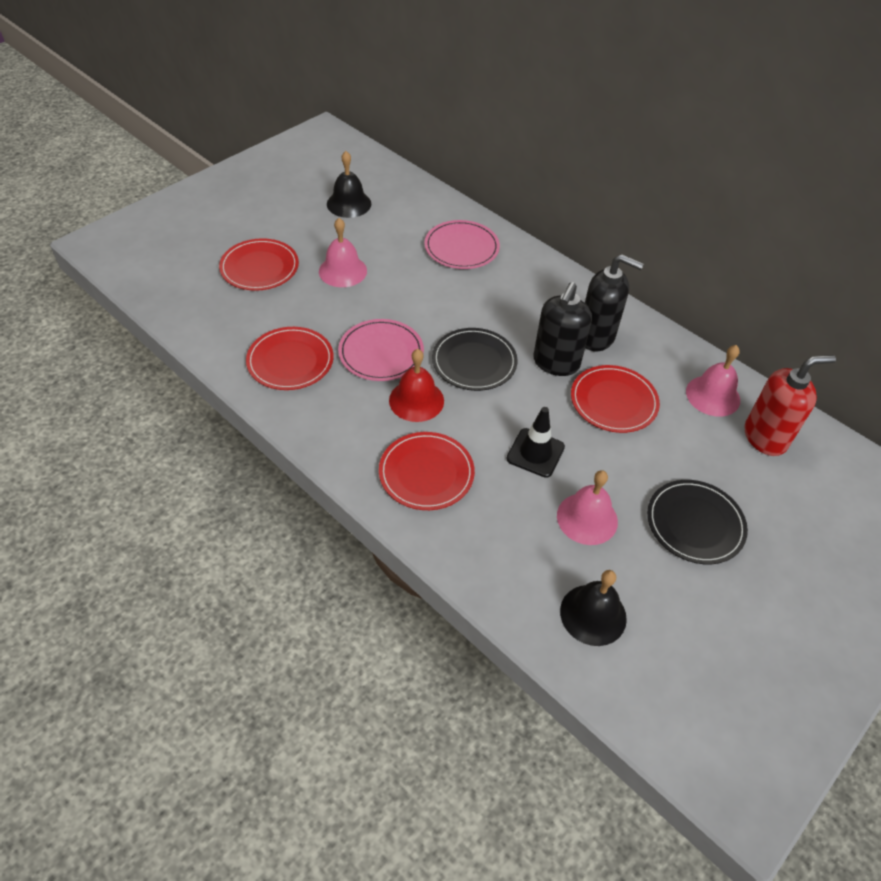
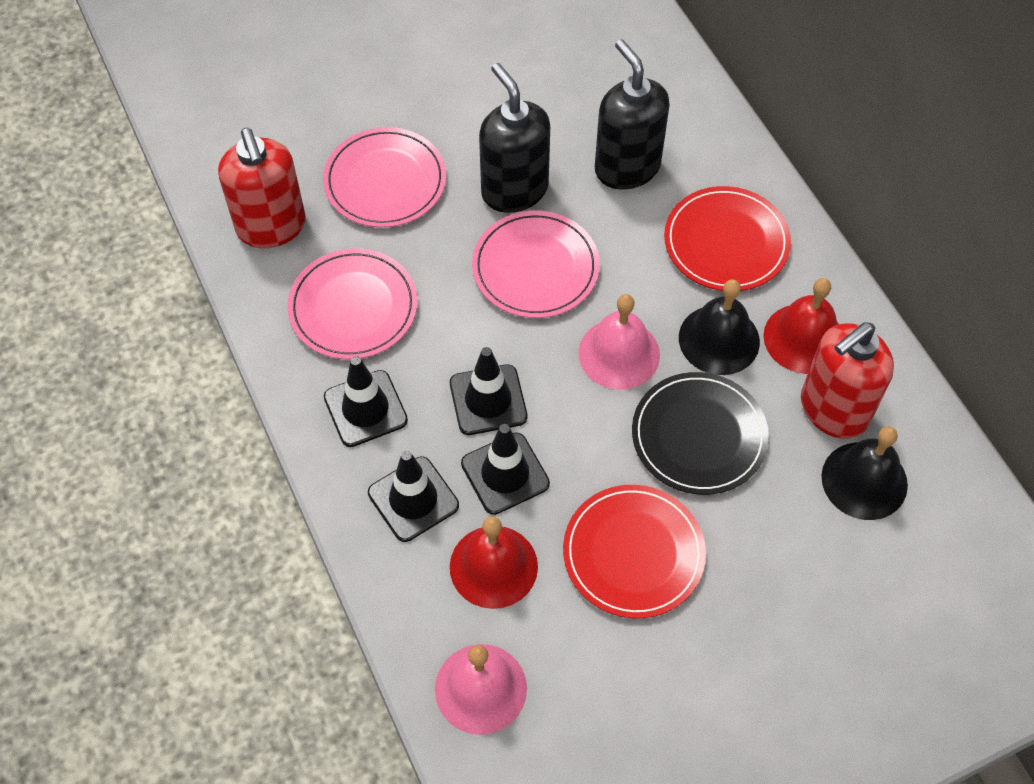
black plate: [432,328,518,391] [647,480,748,564] = 2 -> [632,372,769,495] = 1
black traffic cone: [506,407,565,478] = 1 -> [324,356,408,447] [368,451,459,542] [450,347,527,435] [461,424,550,515] = 4
pink bell: [319,218,367,287] [557,470,618,545] [686,345,740,417] = 3 -> [435,644,527,735] [578,294,660,390] = 2
pink plate: [338,319,424,381] [424,220,500,269] = 2 -> [287,249,417,359] [323,127,446,227] [472,211,600,318] = 3
red bell: [389,349,444,422] = 1 -> [450,516,538,609] [763,278,839,374] = 2
red plate: [219,238,299,291] [246,327,334,390] [379,432,475,510] [571,365,660,433] = 4 -> [563,485,706,618] [664,186,791,291] = 2
red soap dispenser: [745,355,836,456] = 1 -> [218,128,306,248] [801,323,894,439] = 2

